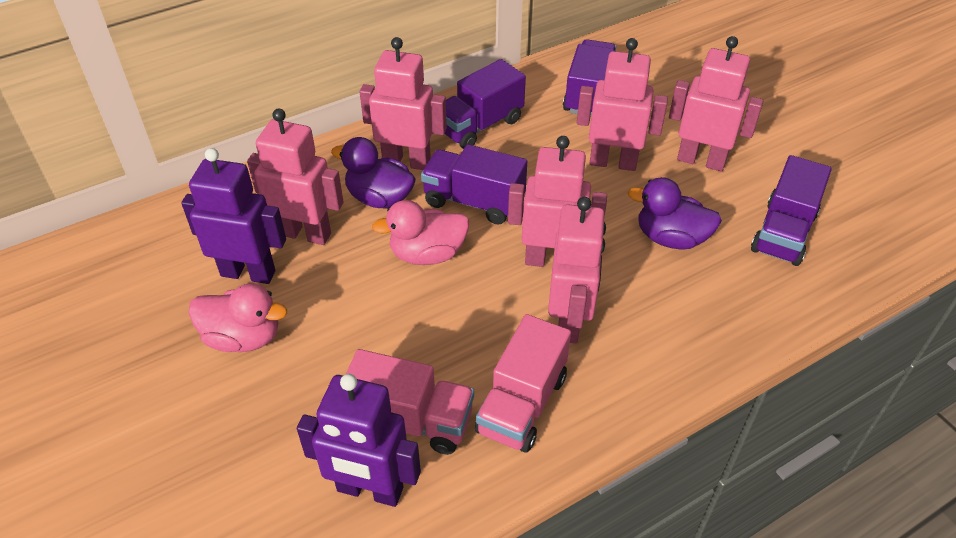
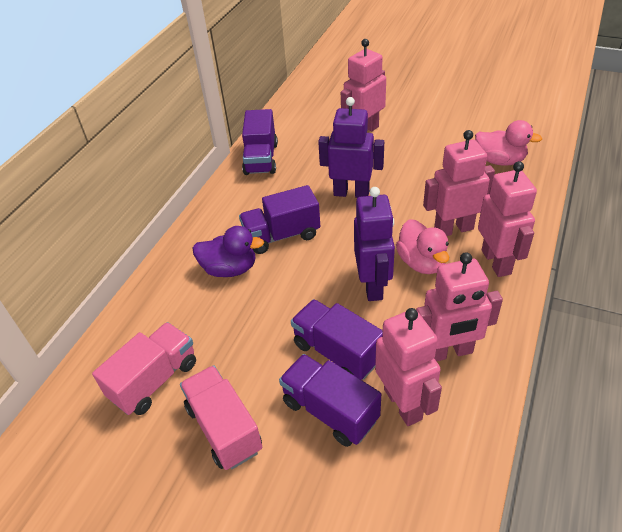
pink robot: [247,109,344,245] [360,37,447,170] [508,136,607,267] [548,197,606,344] [577,38,668,171] [669,36,763,171] = 6 -> [341,39,386,131] [375,308,442,426] [416,252,503,361] [423,130,495,236] [478,161,537,277] = 5
purple duck: [331,137,416,208] [628,177,722,250] = 2 -> [193,226,264,277] = 1

